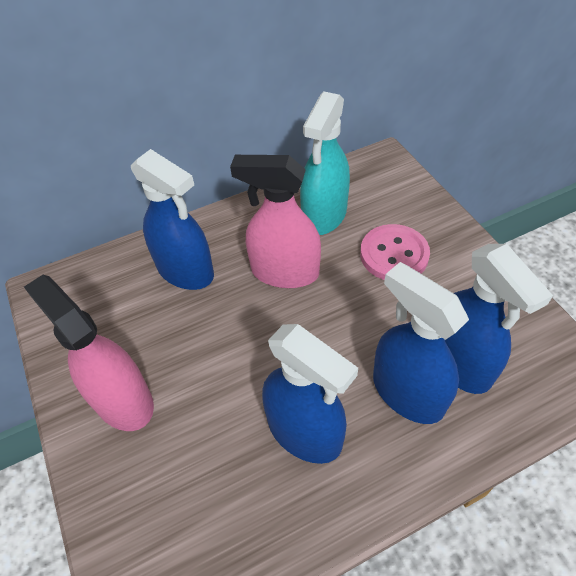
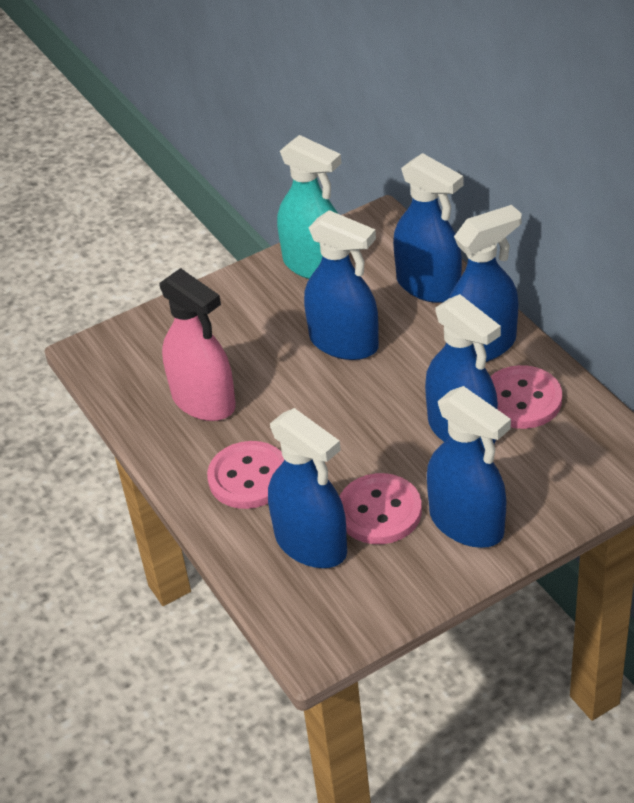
blue spray bottle: [131,149,214,290] [262,324,358,464] [373,262,469,424] [445,244,553,394] = 4 -> [268,408,347,568] [304,210,379,360] [393,153,463,303] [425,294,501,450] [427,386,511,548] [449,205,522,362] = 6
pink button: [360,224,430,280] = 1 -> [207,441,284,509] [339,473,422,544] [490,365,562,429] = 3
pink spray bottle: [24,275,154,431] [230,155,321,288] = 2 -> [159,268,236,421] = 1

